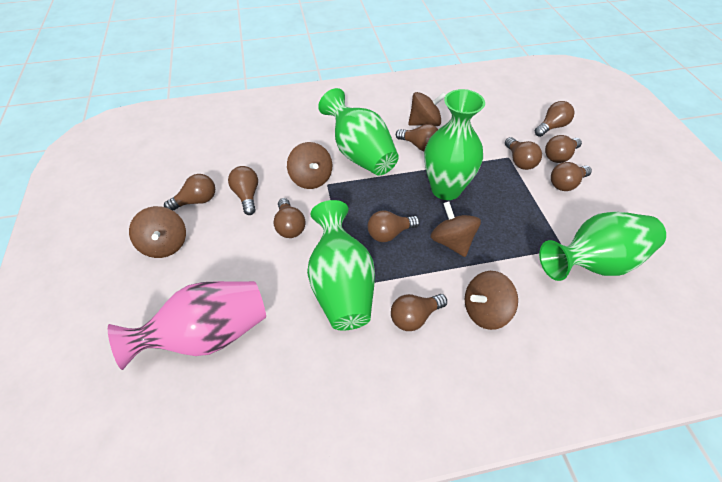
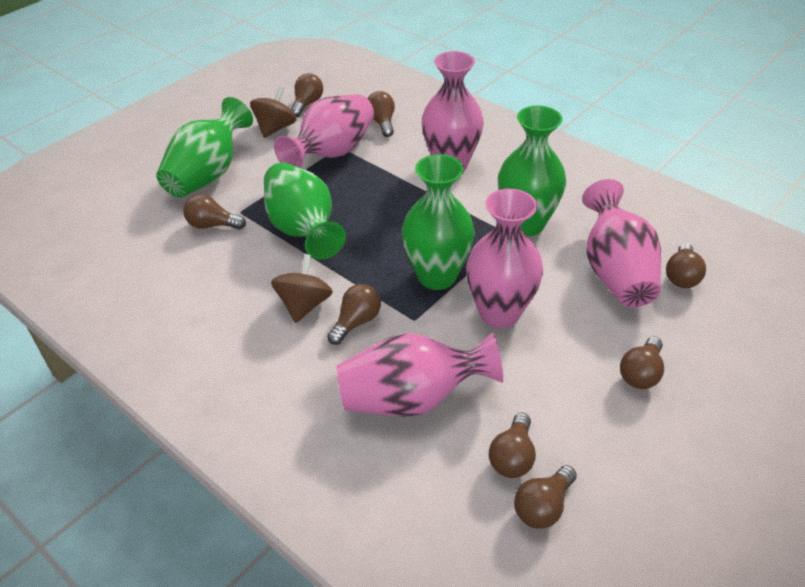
brown light bulb: [164,174,215,210] [228,166,258,215] [273,198,306,238] [368,210,420,242] [391,294,447,331] [396,124,438,151] [505,137,542,170] [535,101,574,137] [545,135,582,163] [551,162,592,191] = 10 -> [183,194,246,230] [290,73,323,117] [327,284,381,345] [367,91,395,137] [489,413,536,478] [514,465,577,529] [620,337,664,389] [666,243,706,288] = 8
brown spinning top: [129,206,186,258] [287,142,332,189] [408,92,446,126] [430,201,481,257] [465,271,518,330] = 5 -> [250,86,296,138] [271,254,333,323] = 2
pink vase: [108,281,266,370] = 1 -> [274,94,374,168] [336,332,503,417] [422,51,484,172] [466,189,543,328] [582,179,661,308] = 5

